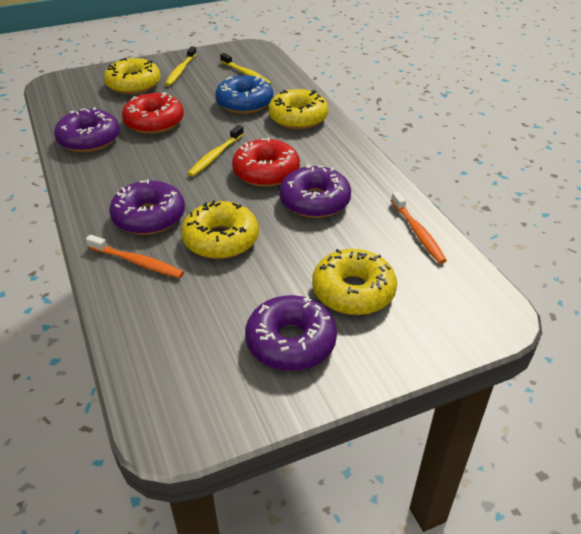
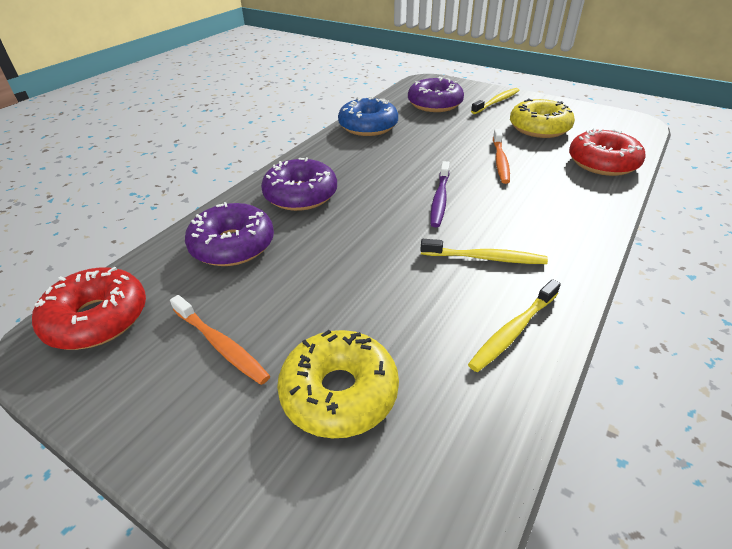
purple donut: [54,107,120,152] [109,179,185,235] [245,295,337,371] [279,165,351,218] = 4 -> [185,202,274,266] [261,157,337,211] [408,77,464,112] = 3
purple toothbrush: none = 0 -> [431,161,450,228] = 1
yellow donut: [104,58,161,94] [181,200,259,259] [268,89,329,130] [312,249,397,315] = 4 -> [277,330,399,439] [510,98,575,138] = 2

